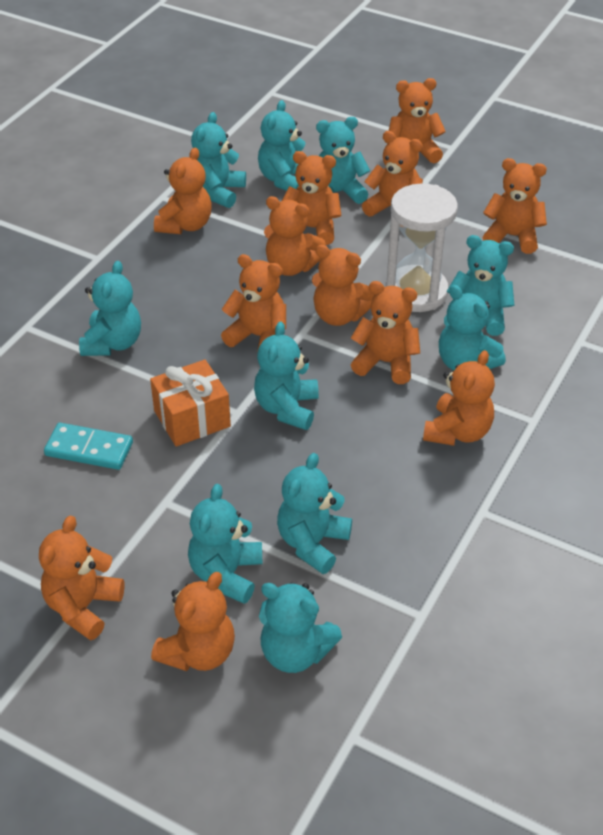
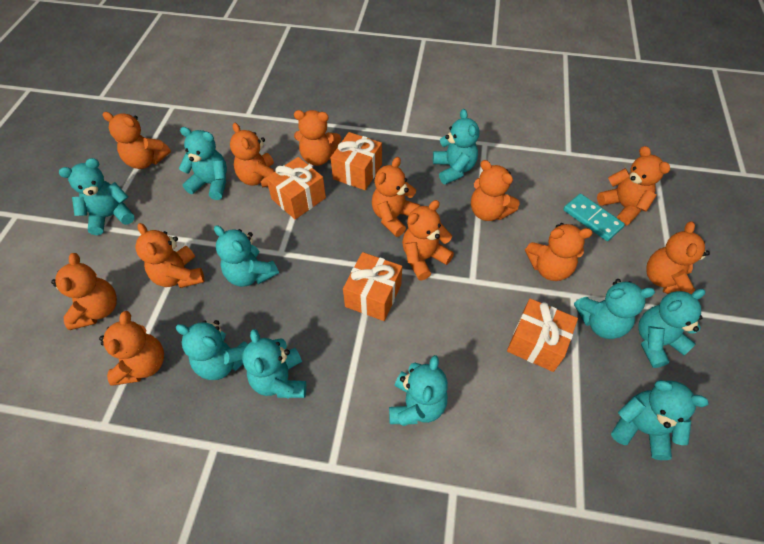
orange gift: [150,359,231,447] = 1 -> [266,157,326,219] [331,132,382,190] [343,252,402,321] [507,298,578,372] = 4
white hourglass: [386,183,458,312] = 1 -> none = 0

